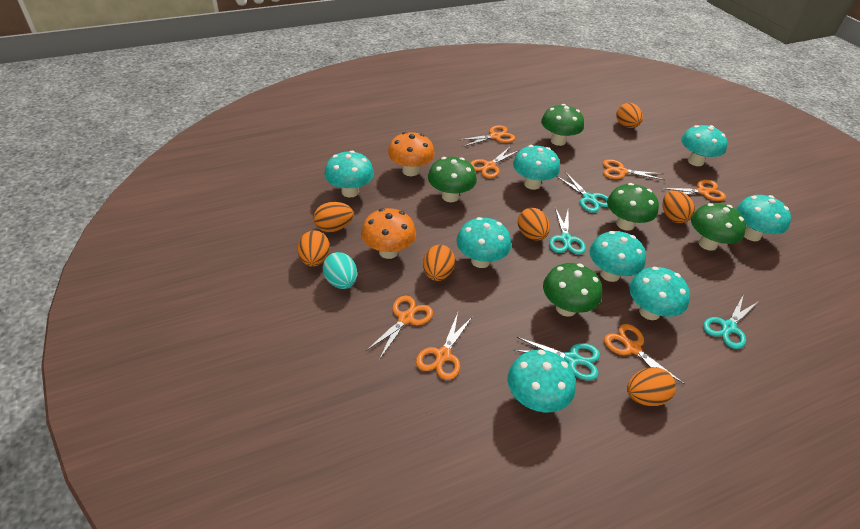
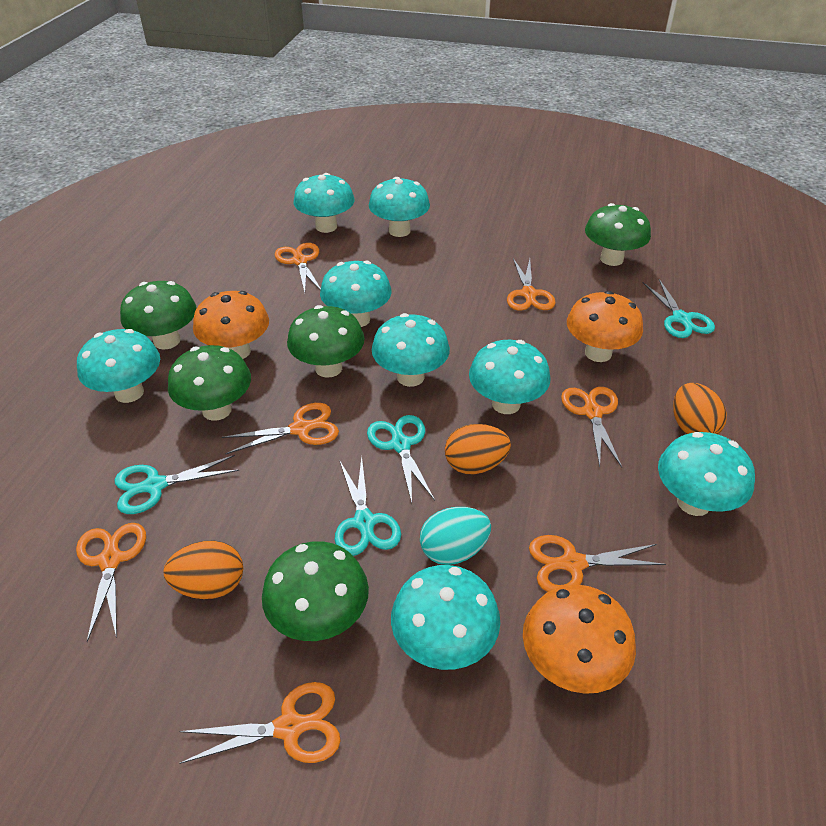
orange egg: [297,230,330,267] [314,202,353,232] [423,245,455,281] [518,208,550,241] [616,103,643,128] [627,367,676,406] [663,190,695,223] = 7 -> [163,541,243,599] [445,424,511,474] [673,383,727,434] = 3
orange mushroom: [361,208,416,259] [388,132,435,176] = 2 -> [193,291,269,359] [523,584,636,694] [567,291,643,362] = 3

